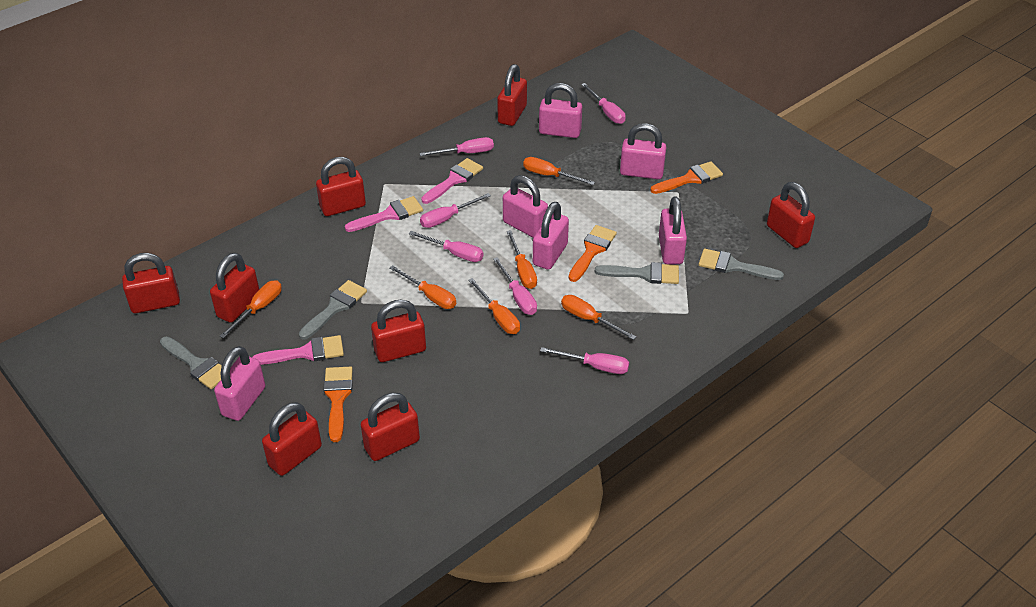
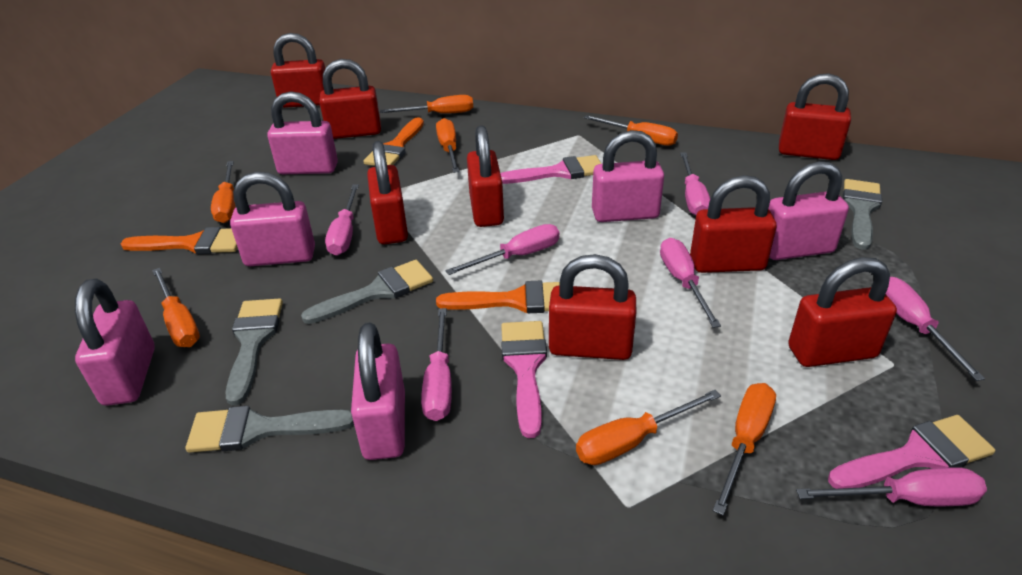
orange screwdriver: [220,280,282,338] [390,265,456,309] [468,278,520,334] [507,230,537,289] [523,157,595,185] [561,295,636,340] = 6 -> [152,268,200,347] [211,161,236,223] [380,95,473,114] [436,118,460,173] [576,390,721,465] [584,115,678,146] [713,383,776,515] = 7
pink screwdriver: [409,231,483,262] [419,137,494,156] [420,193,491,228] [493,257,537,315] [540,347,629,374] [581,83,626,124] = 6 -> [325,184,359,255] [421,308,452,421] [445,224,559,275] [660,238,721,328] [680,152,710,215] [796,467,987,506] [886,277,985,381] = 7

